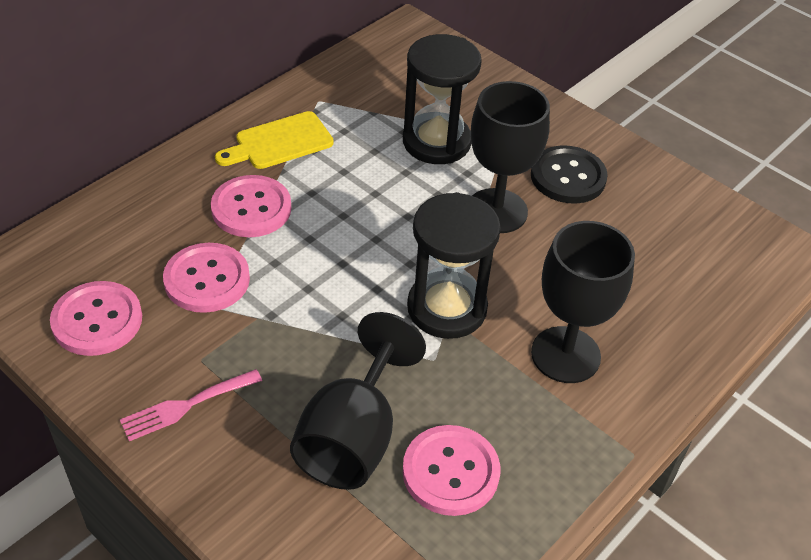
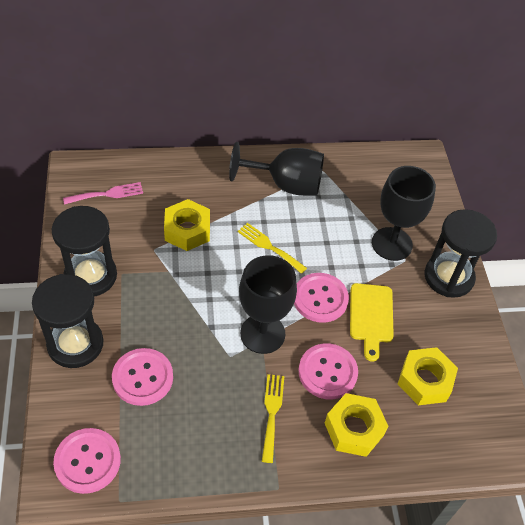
black button: [531,145,608,204] = 1 -> none = 0
black hourglass: [403,34,482,164] [407,192,501,339] = 2 -> [32,274,103,368] [51,206,117,296] [424,209,497,298] = 3
yellow fork: none = 0 -> [238,223,307,274] [262,374,284,463] = 2
yellow nut: none = 0 -> [164,199,210,251] [325,393,388,457] [398,347,458,405] = 3

